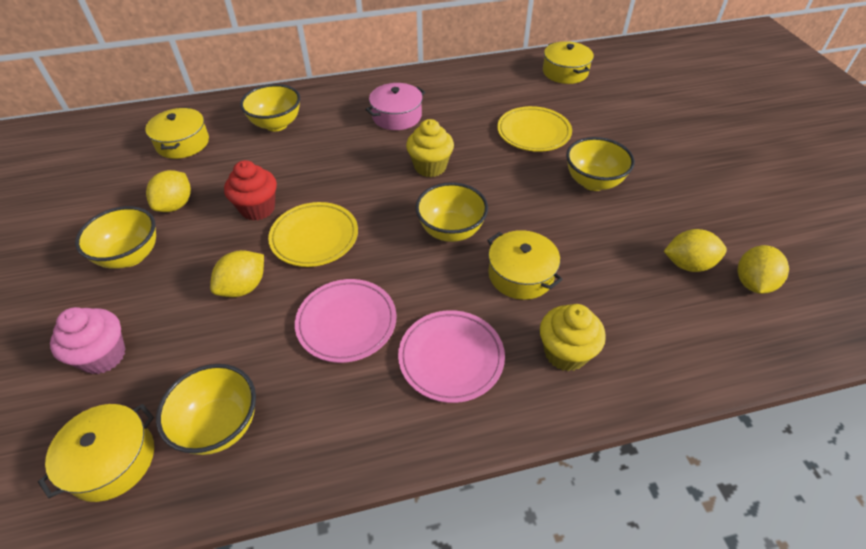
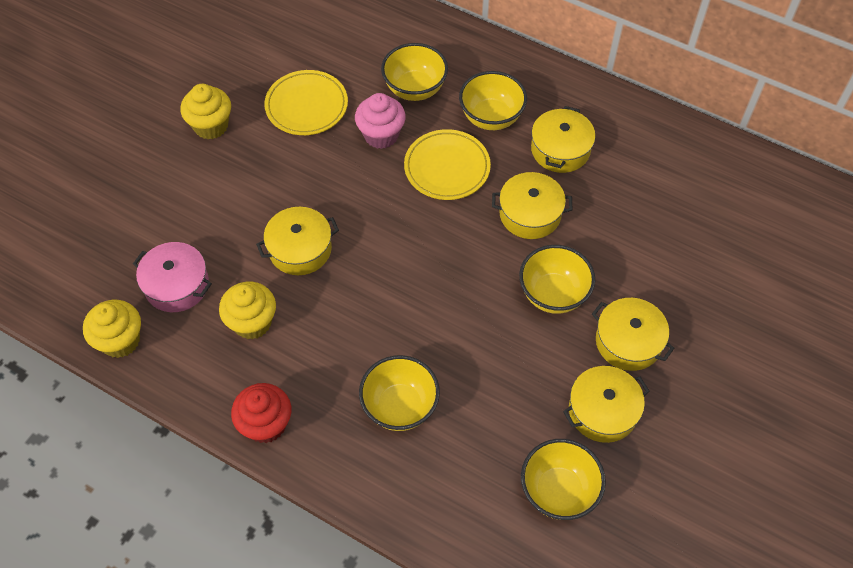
pink plate: [295,279,396,363] [398,310,505,403] = 2 -> none = 0
yellow cupcake: [406,119,454,177] [540,304,606,371] = 2 -> [83,300,141,358] [180,84,231,139] [219,282,276,339] = 3
yellow lemon: [146,170,191,212] [210,250,264,297] [664,229,727,272] [737,245,789,294] = 4 -> none = 0
yellow pot: [38,404,154,502] [145,107,209,159] [487,230,563,300] [543,41,594,84] = 4 -> [256,207,339,275] [492,172,572,239] [531,106,596,173] [563,366,650,443] [592,298,674,371] = 5

